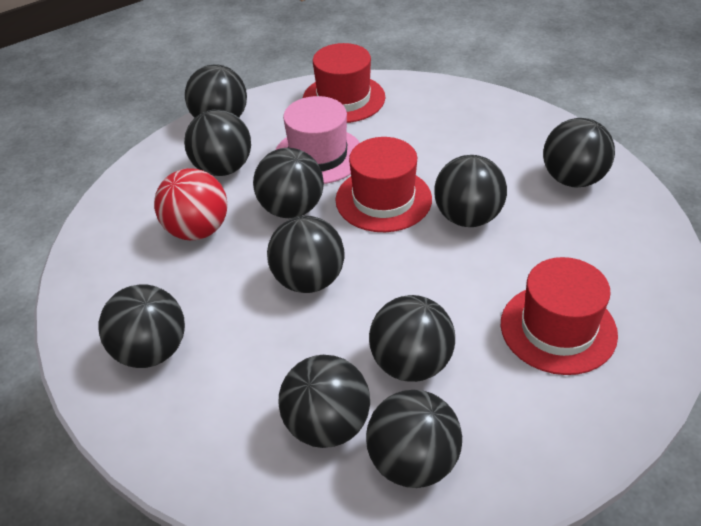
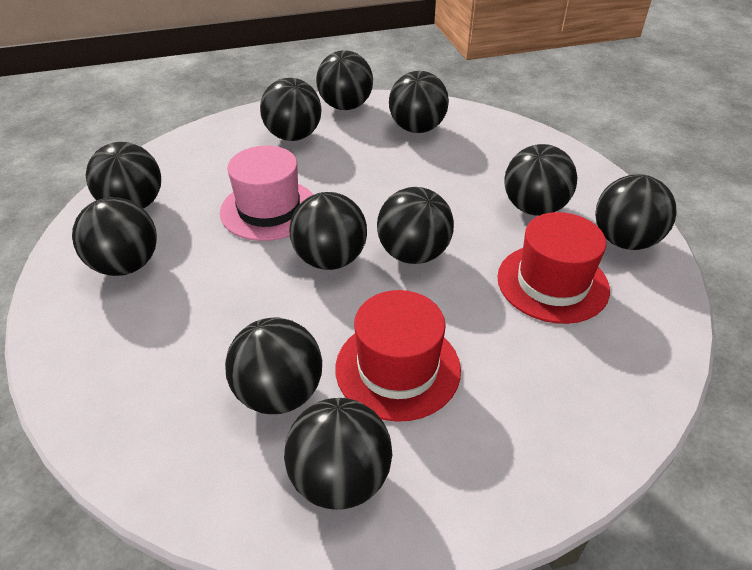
black ball: [99,284,185,368] [184,109,251,176] [185,64,247,118] [253,148,324,218] [267,216,344,293] [278,355,370,448] [366,390,462,488] [369,295,455,382] [434,155,507,227] [543,118,615,188] = 10 -> [72,197,157,276] [86,142,161,209] [225,317,322,414] [260,78,322,141] [284,398,393,510] [289,192,367,270] [316,50,373,110] [377,187,454,264] [389,71,449,133] [504,144,578,216] [595,174,677,250] = 11
red ball: [154,168,228,240] = 1 -> none = 0
red hat: [303,43,385,123] [335,137,432,232] [501,257,618,375] = 3 -> [335,290,461,422] [497,212,610,324] = 2

